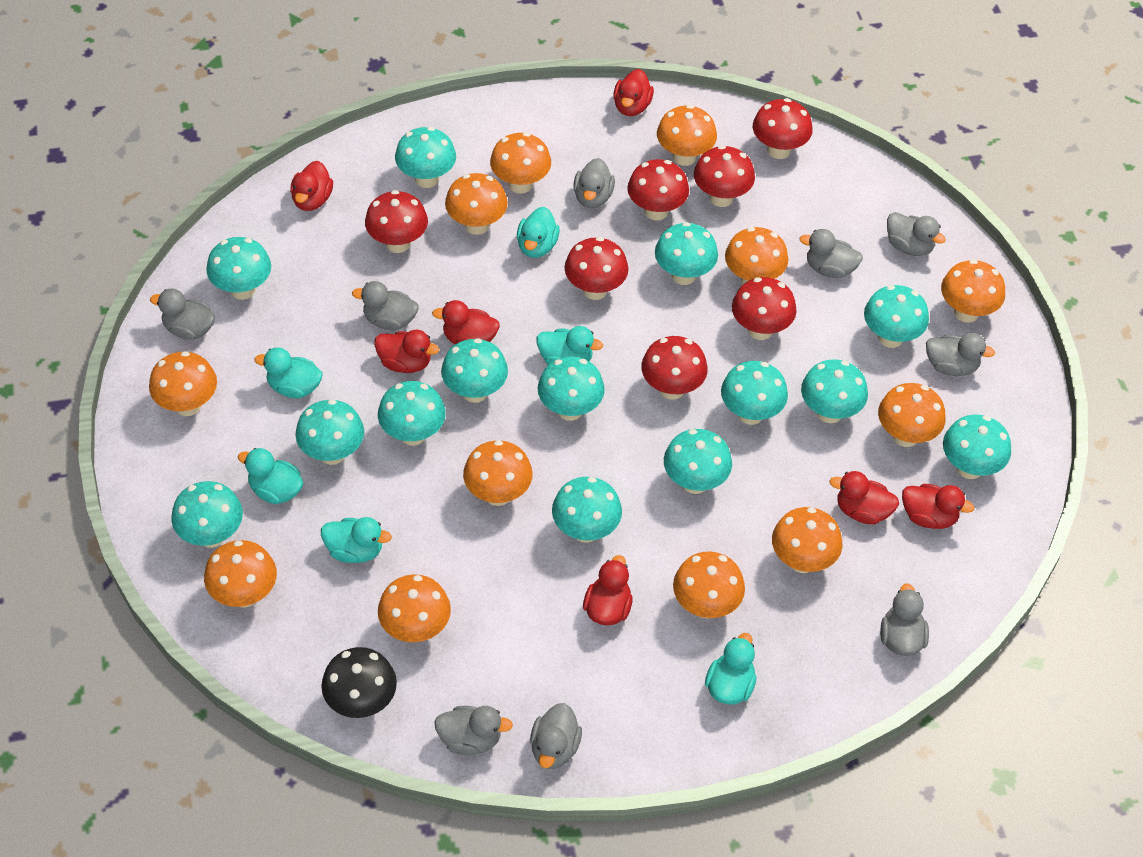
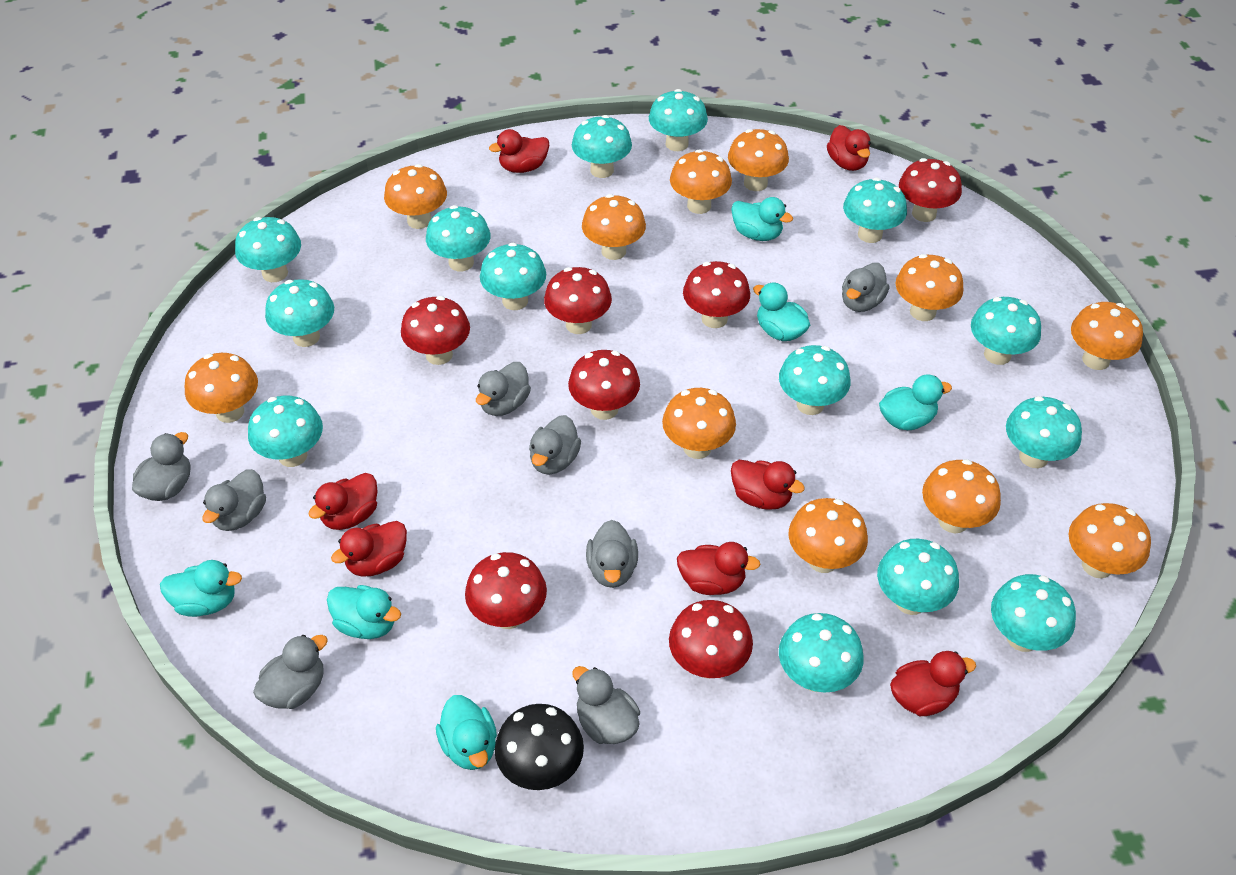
grey duck: [150,289,215,340] [352,281,418,331] [434,706,513,755] [530,703,582,769] [573,158,615,208] [799,229,863,278] [880,583,929,656] [887,212,946,256] [926,333,995,376] = 9 -> [132,432,190,501] [202,469,266,531] [253,635,328,709] [476,362,531,416] [529,415,581,475] [573,666,640,744] [586,520,638,588] [842,263,890,312] = 8
orange mushroom: [149,351,217,416] [204,540,277,608] [378,574,451,642] [445,173,508,235] [463,440,532,506] [490,132,551,194] [657,105,717,166] [673,552,745,619] [725,227,788,284] [772,507,843,573] [878,383,946,447] [941,259,1005,323] = 12 -> [185,353,258,423] [384,164,447,229] [582,194,646,260] [662,388,736,459] [670,149,732,214] [728,129,789,191] [789,498,868,573] [896,254,963,321] [922,459,1001,533] [1069,503,1151,579] [1071,302,1143,370] = 11

